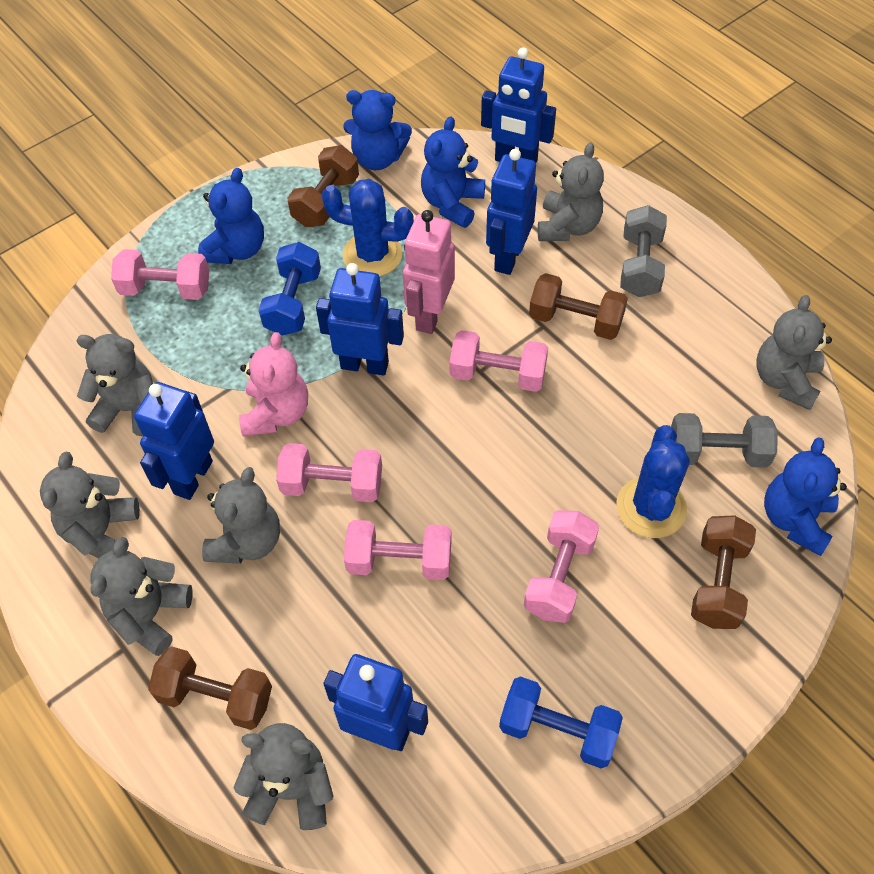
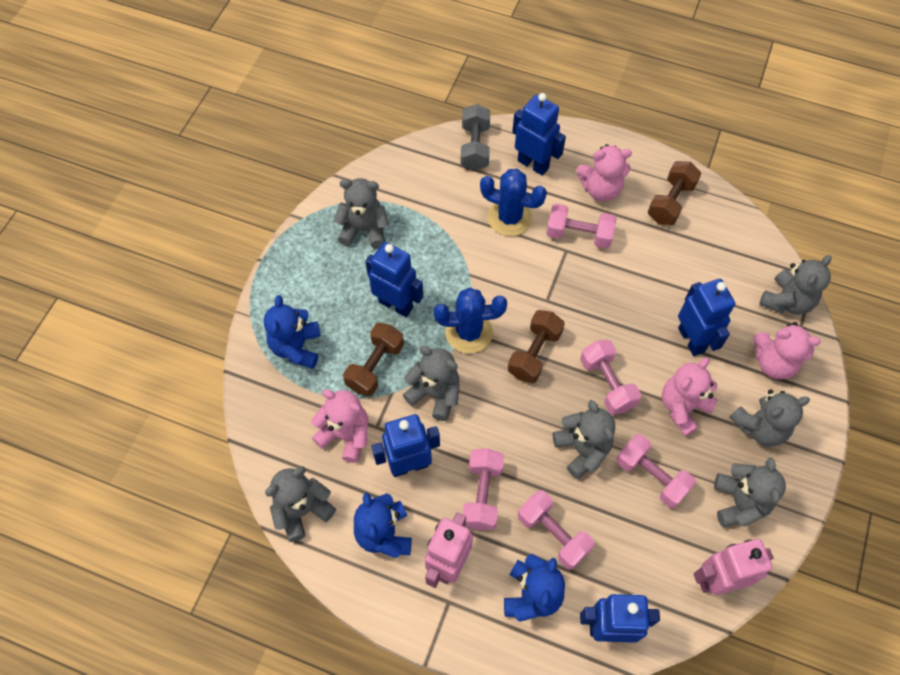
blue dumbbell: [258,242,321,335] [499,676,623,768] = 2 -> none = 0
blue teddy bear: [198,168,264,264] [343,90,412,170] [421,116,485,228] [764,437,847,556] = 4 -> [264,295,321,369] [354,493,412,558] [504,554,565,622] = 3
brown dumbbell: [148,646,272,730] [287,145,359,227] [529,273,628,340] [691,515,756,629] = 4 -> [343,323,404,397] [508,310,565,383] [648,161,702,225] = 3
grey dumbbell: [620,205,667,297] [671,413,778,468] = 2 -> [461,104,490,171] = 1
pink robot: [403,210,455,334] = 1 -> [425,513,473,588] [694,539,773,595] = 2
pink teddy bear: [239,332,308,437] = 1 -> [311,389,368,463] [577,144,632,201] [662,357,718,436] [753,322,821,379] = 4

